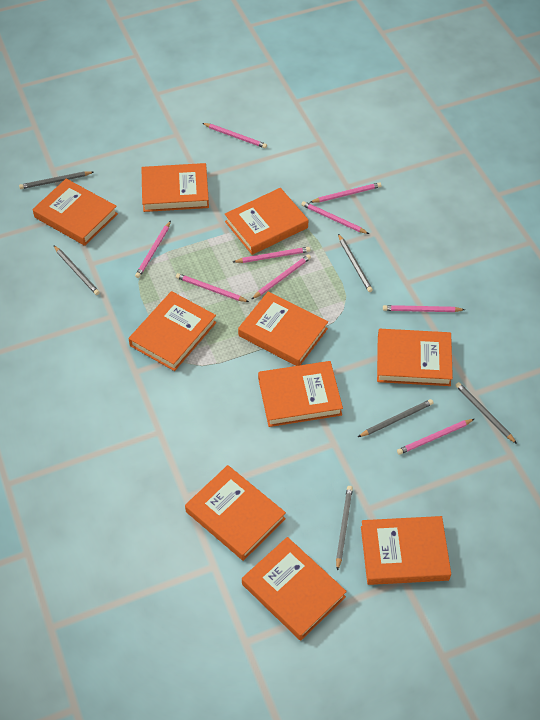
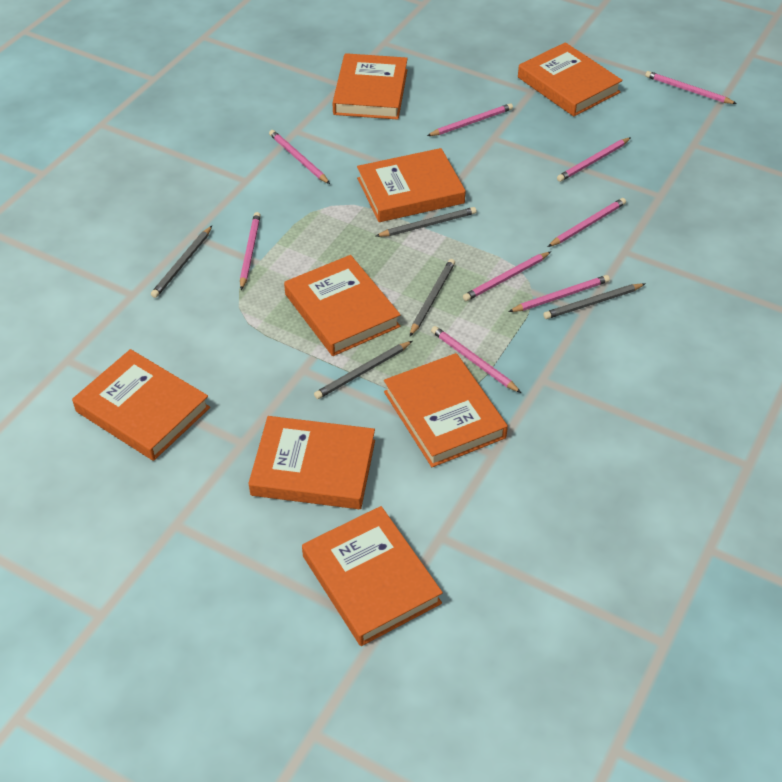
grey pencil: [19,171,93,189] [53,245,100,295] [336,486,353,571] [338,234,373,292] [358,399,433,437] [455,382,517,444] = 6 -> [151,226,212,298] [314,341,412,399] [376,207,476,237] [410,259,455,336] [543,283,645,319] = 5
orange book: [33,179,118,246] [129,291,216,371] [141,163,209,212] [185,465,286,561] [225,188,308,255] [238,291,328,366] [242,537,347,641] [258,361,343,427] [361,516,451,585] [377,329,453,386] = 10 -> [72,349,210,461] [249,416,375,509] [284,255,401,356] [302,506,443,646] [332,53,408,120] [357,148,466,222] [384,353,508,467] [518,42,623,116] = 8

